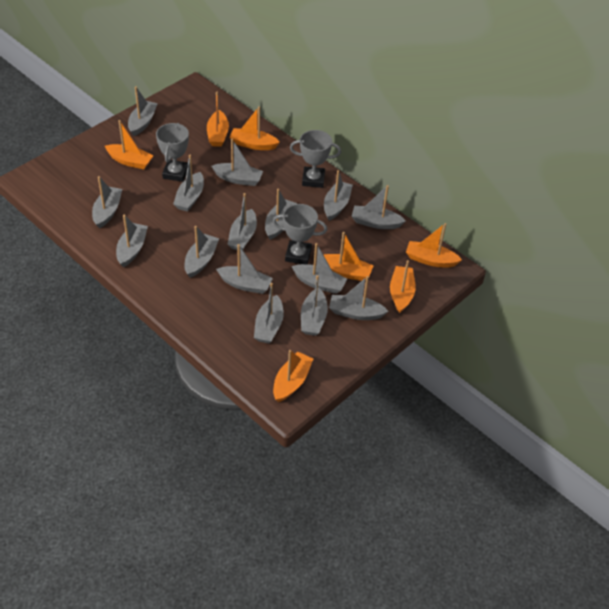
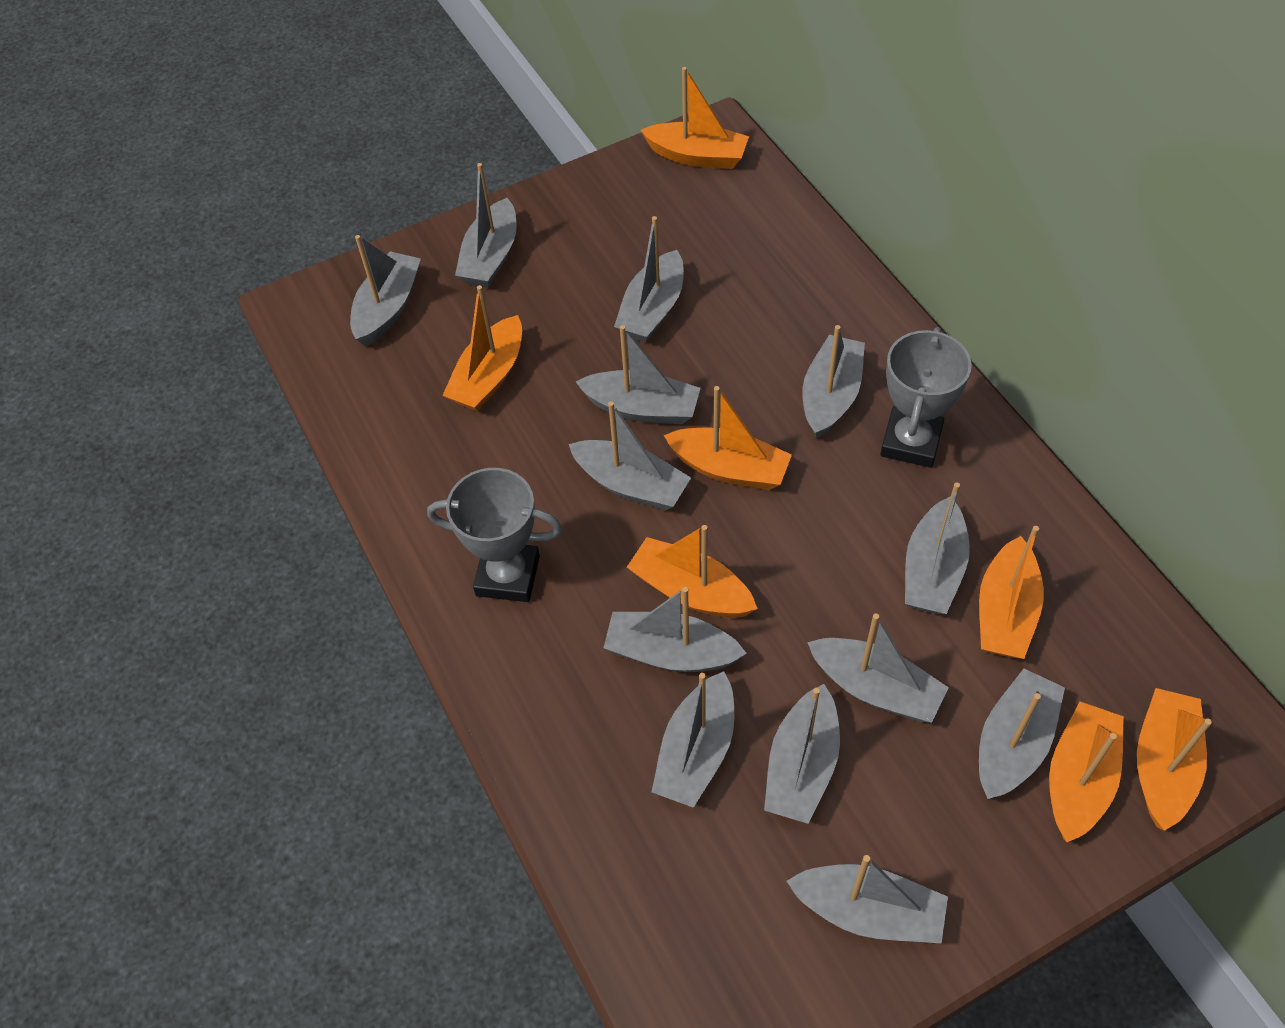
grey boat: [92,176,122,229] [116,215,148,267] [128,87,158,136] [173,155,204,212] [184,226,219,278] [211,139,263,186] [216,244,273,294] [227,193,257,250] [254,283,284,343] [265,189,297,240] [292,243,347,294] [301,275,328,336] [324,170,353,221] [329,276,388,320] [351,185,406,229] = 15 -> [350,235,421,346] [455,163,517,288] [569,401,691,510] [576,325,701,424] [604,587,747,672] [614,216,684,342] [652,671,734,808] [764,684,840,824] [787,855,948,944] [802,325,865,438] [807,613,949,723] [905,482,970,614] [979,669,1065,799] = 13
grey trophy: [156,123,189,182] [273,204,327,264] [290,130,341,188] = 3 -> [427,468,562,602] [880,327,972,468] = 2

